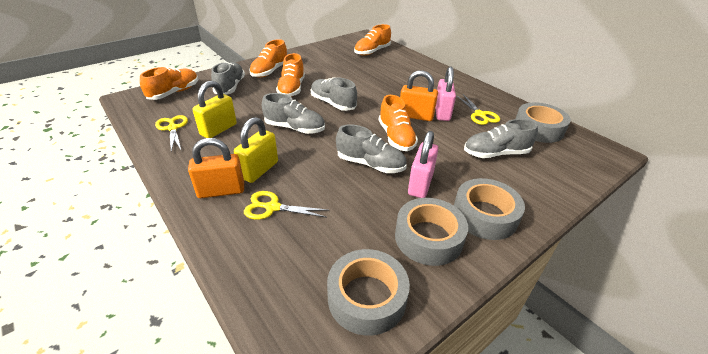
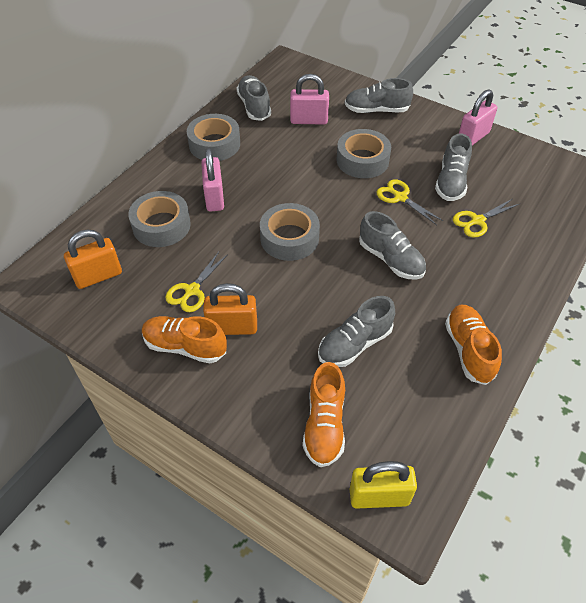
orange shoe: [140,67,198,100] [249,39,287,78] [276,53,305,97] [354,24,391,56] [379,95,418,151] = 5 -> [142,316,227,364] [303,362,345,467] [445,305,502,385] = 3
pink padlock: [408,131,438,198] [436,67,456,121] = 2 -> [201,148,224,212] [290,74,329,125] [459,89,497,145] = 3
yellow padlock: [193,81,237,138] [234,117,278,183] = 2 -> [350,461,417,509] = 1

